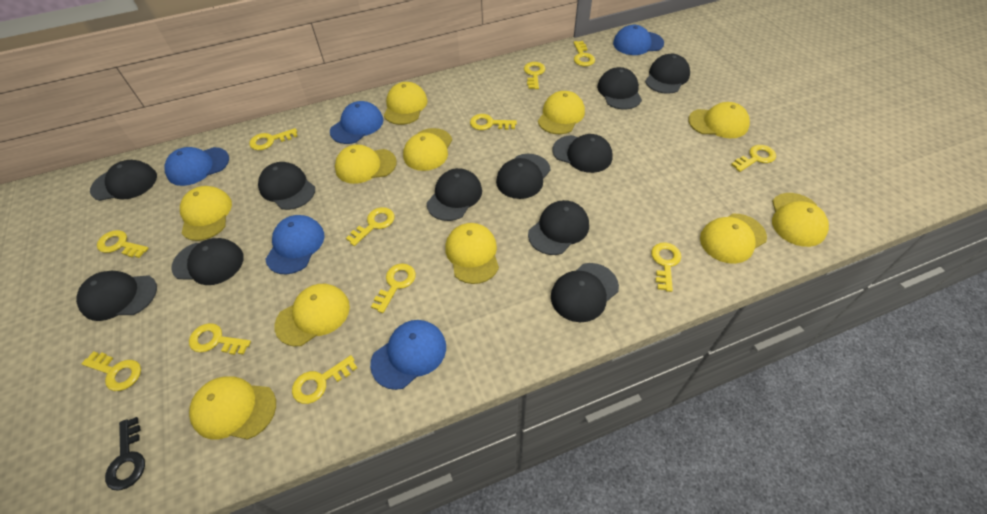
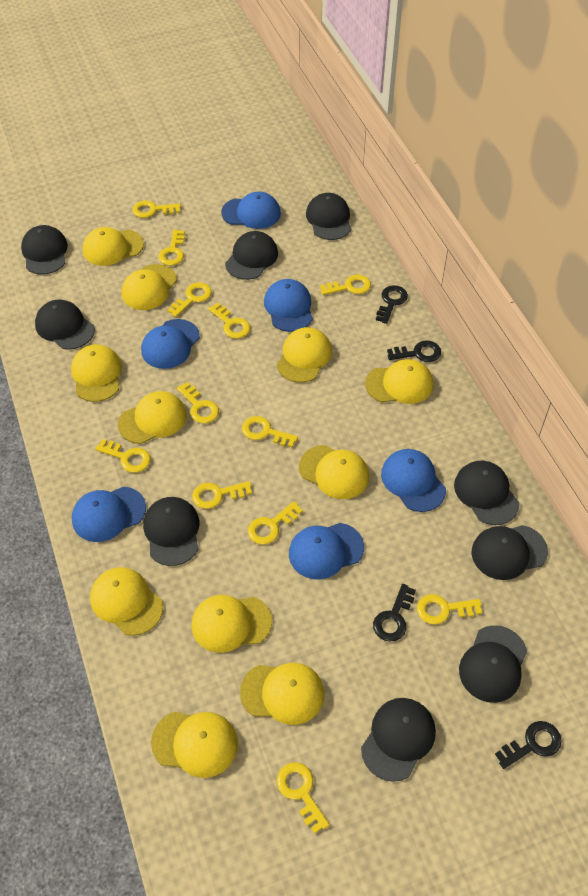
black cap: [76,271,157,321] [90,160,157,201] [171,238,244,285] [258,162,315,210] [427,168,482,221] [496,154,551,199] [528,200,589,255] [551,263,619,322] [553,134,613,173] [597,67,642,109] [645,54,690,94] = 11 -> [21,225,68,275] [35,300,95,350] [143,497,199,566] [225,231,278,280] [306,193,351,240] [361,698,436,782] [454,461,519,525] [459,625,527,703] [472,525,548,580] = 9
black key: [105,417,145,491] = 1 -> [373,584,416,642] [376,285,408,324] [387,340,441,362] [495,721,562,769] = 4
blue cap: [164,147,229,186] [265,215,324,274] [330,101,383,144] [370,320,446,390] [613,25,664,55] = 5 -> [72,487,146,542] [141,319,200,369] [221,192,281,229] [264,279,313,332] [289,523,364,579] [381,449,446,512] = 6

